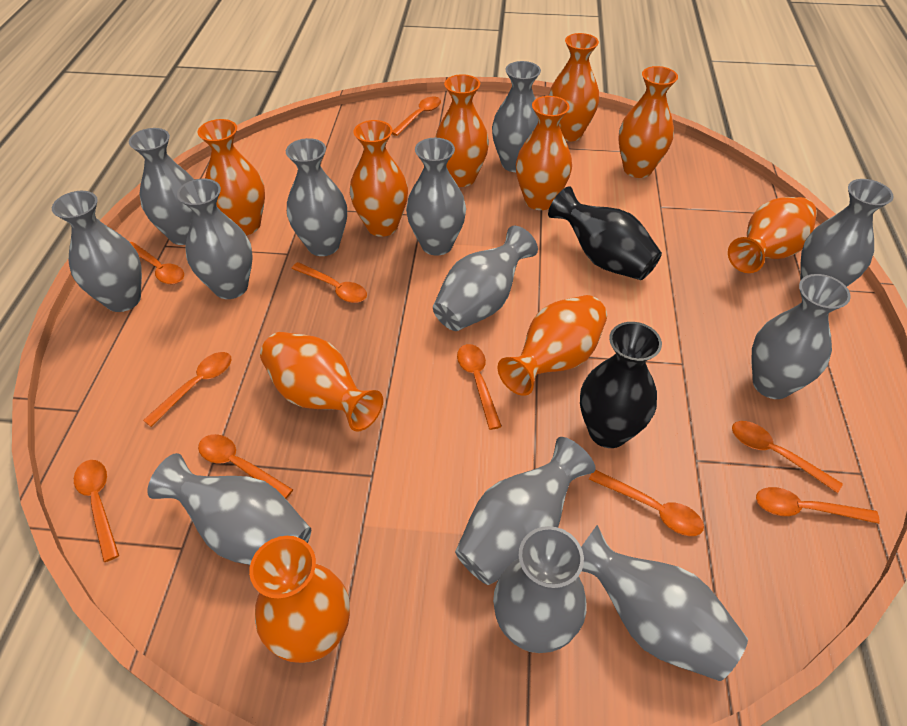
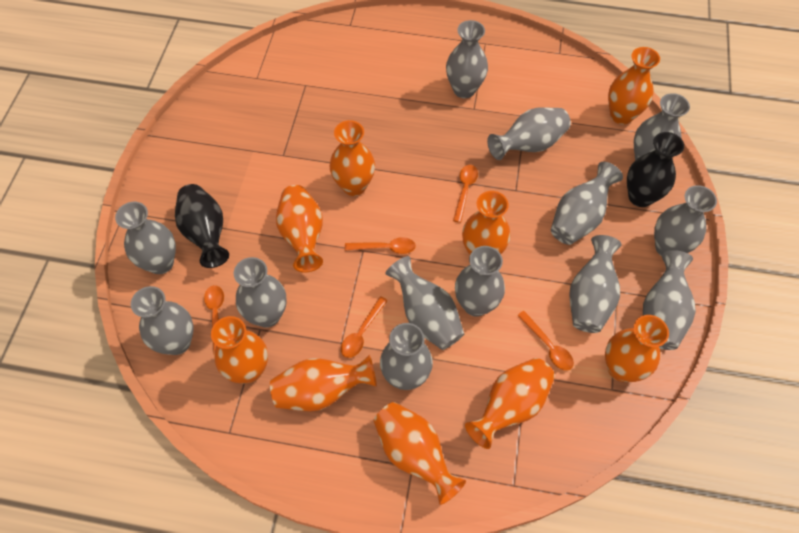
orange spoon: [74,460,119,562] [130,242,184,284] [143,352,232,427] [198,434,293,499] [291,262,367,303] [392,97,441,136] [457,344,502,430] [589,469,704,536] [732,421,843,493] [756,487,880,524] = 10 -> [204,285,224,355] [341,296,388,358] [345,237,416,254] [453,165,478,223] [517,311,574,371] = 5
orange vase: [197,119,265,235] [249,536,350,663] [260,332,383,432] [350,120,408,237] [435,74,489,187] [498,295,607,396] [516,96,572,210] [549,33,599,141] [618,66,678,178] [728,197,817,273] = 10 -> [211,316,268,384] [270,355,377,411] [276,185,323,272] [329,120,375,196] [374,402,466,505] [462,191,510,255] [465,358,555,449] [605,315,669,382] [608,47,660,124] = 9

